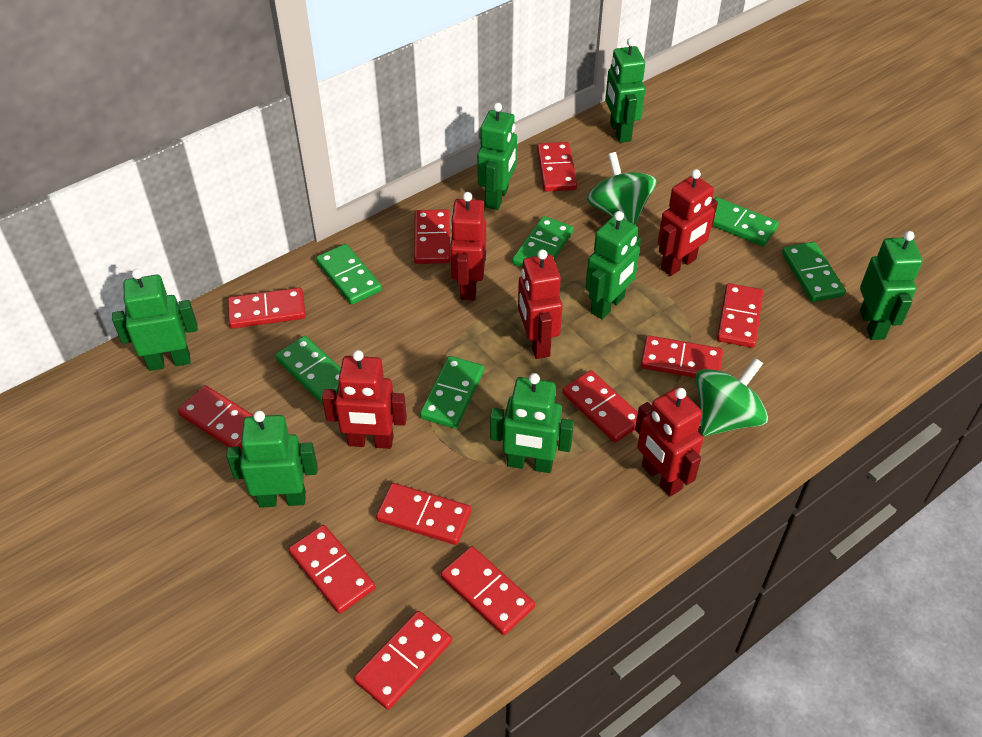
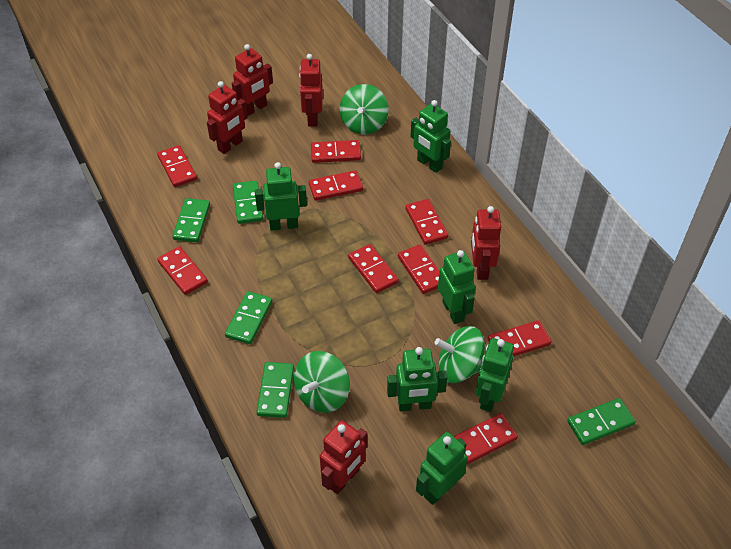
green domino: [275,336,341,403] [316,244,382,305] [420,356,484,429] [512,216,574,268] [713,197,779,246] [782,242,846,302] = 6 -> [172,198,210,242] [225,291,272,344] [233,180,263,224] [256,362,294,418] [567,398,636,445] = 5
green robot: [112,269,198,371] [226,411,318,508] [477,103,517,210] [490,373,574,473] [585,211,641,319] [605,38,645,143] [860,231,923,340] = 7 -> [255,162,307,231] [387,347,448,411] [410,100,451,173] [416,432,468,505] [438,250,476,324] [476,338,514,412] = 6
green spinning top: [587,152,657,225] [696,358,768,436] = 2 -> [294,351,350,413] [340,84,389,134] [435,326,485,383] = 3
red domino: [178,385,253,449] [228,287,306,329] [288,525,375,614] [354,611,452,710] [376,483,471,545] [414,209,450,264] [441,546,535,635] [537,142,577,191] [562,370,638,443] [641,335,723,378] [717,283,763,348] = 11 -> [157,145,197,187] [157,246,208,295] [309,170,363,201] [311,140,361,163] [348,244,399,293] [398,244,439,294] [405,199,448,245] [454,413,518,465] [488,320,551,357] = 9

